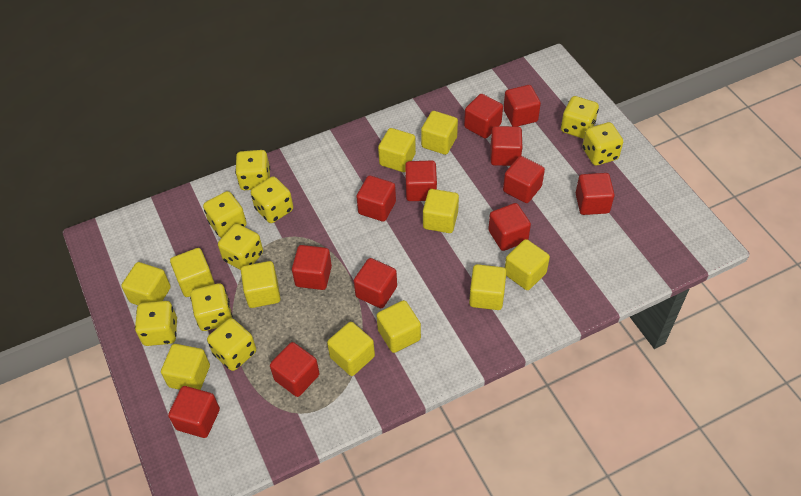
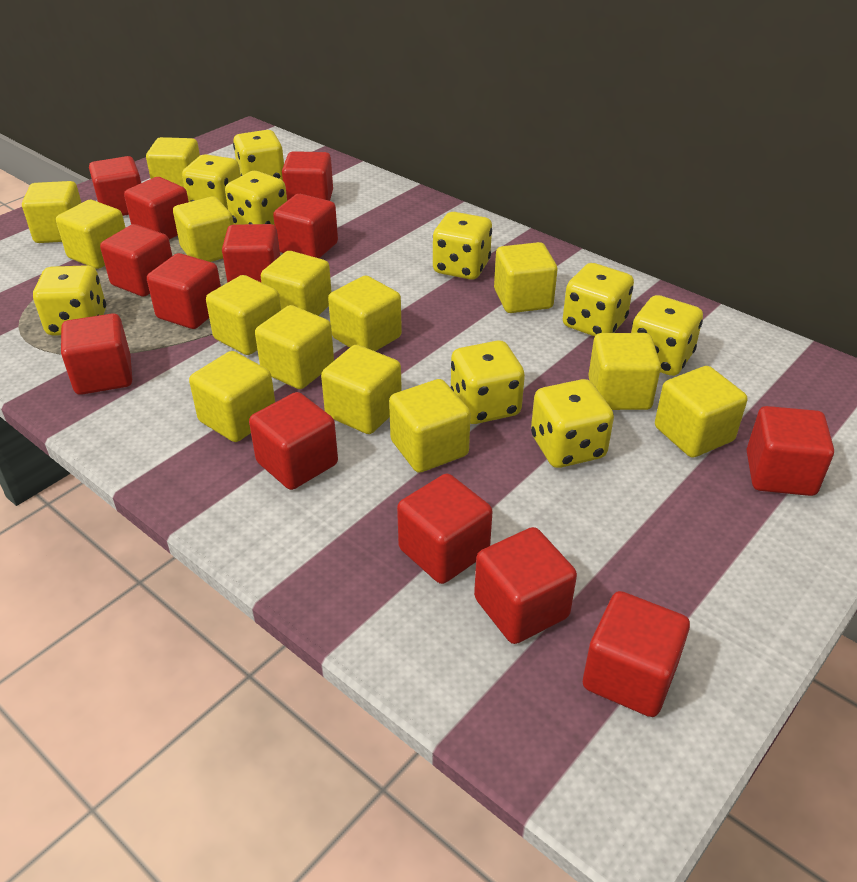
red cube: [168,386,220,438] [270,342,319,397] [292,245,332,290] [354,258,397,308] [356,176,396,222] [405,161,437,201] [464,94,503,139] [488,203,531,251] [491,126,522,166] [503,85,541,127] [503,156,545,203] [576,173,615,215] = 12 -> [61,313,132,395] [89,156,141,216] [100,224,172,297] [124,177,189,239] [147,253,221,329] [222,224,280,283] [249,392,338,490] [273,194,338,258] [282,151,333,201] [397,474,493,584] [474,527,577,644] [583,591,690,717] [747,406,834,496] = 13
yellow cube: [121,262,171,305] [161,344,210,390] [170,248,215,297] [241,261,281,308] [327,322,375,376] [376,300,421,353] [378,128,416,172] [421,111,458,155] [423,189,459,233] [469,264,506,310] [505,239,550,290] = 11 -> [22,181,81,243] [56,200,126,269] [146,137,200,187] [173,196,234,262] [189,351,275,442] [206,275,281,355] [255,305,334,389] [261,251,332,316] [321,345,402,434] [328,275,402,351] [389,379,471,473] [494,242,557,313] [588,333,661,410] [655,366,747,458] = 14

